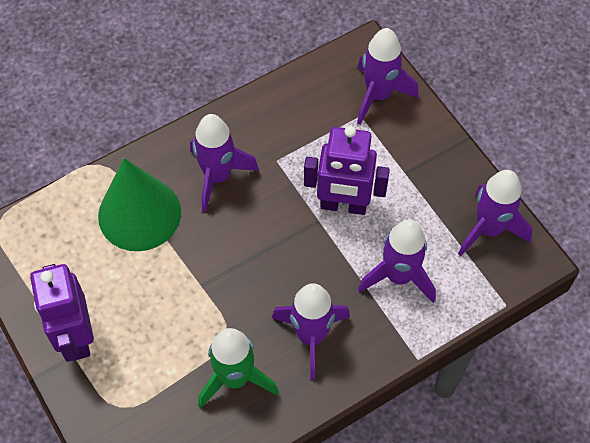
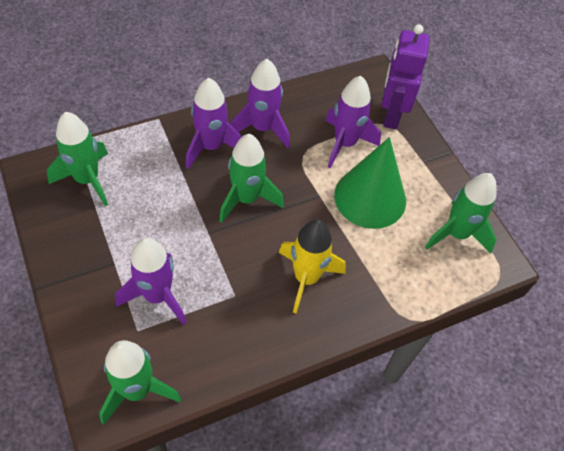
green rocket: [198,328,279,409] = 1 -> [47,112,108,206] [99,340,181,425] [219,134,284,223] [425,173,497,254] = 4
purple robot: [30,264,94,362] [304,126,390,215] = 2 -> [382,24,430,129] = 1
purple rocket: [190,114,259,212] [272,283,350,379] [357,28,419,125] [358,220,436,303] [458,170,533,256] = 5 -> [115,238,186,325] [186,77,242,169] [231,59,290,149] [325,76,381,168] = 4
yellow rocket: none = 0 -> [279,219,346,313] = 1

